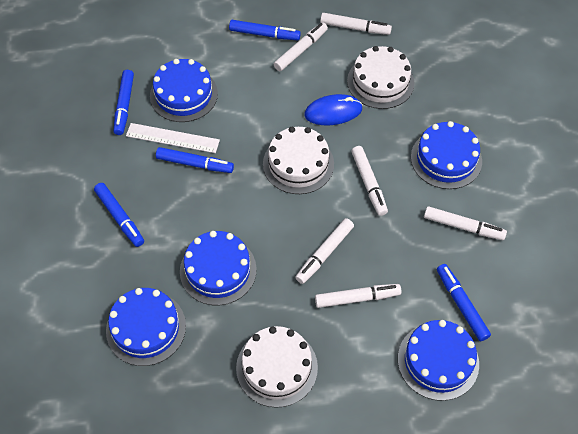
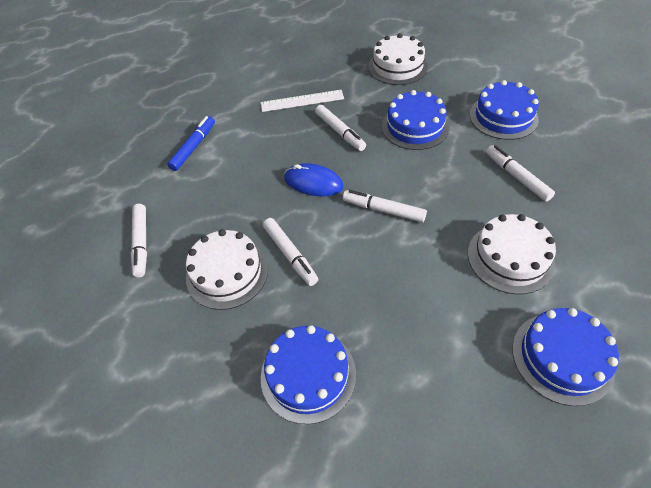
blue cake: [106,288,186,366] [150,59,218,122] [180,231,257,305] [398,320,479,401] [411,121,482,189] = 5 -> [261,325,356,424] [382,90,449,150] [469,80,539,140] [512,308,619,406] = 4
blue marker: [94,183,144,247] [114,70,134,135] [156,147,234,173] [229,20,301,40] [437,264,491,341] = 5 -> [167,116,215,171] = 1
white marker: [274,22,328,71] [295,218,354,284] [315,284,401,308] [320,13,392,35] [351,146,388,216] [424,206,507,240] = 6 -> [131,204,147,277] [263,218,318,286] [315,105,366,151] [343,190,427,222] [486,145,555,202] = 5

